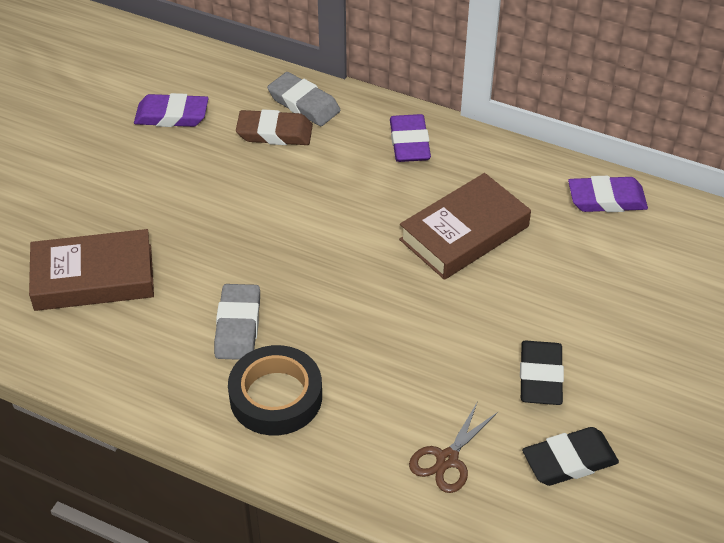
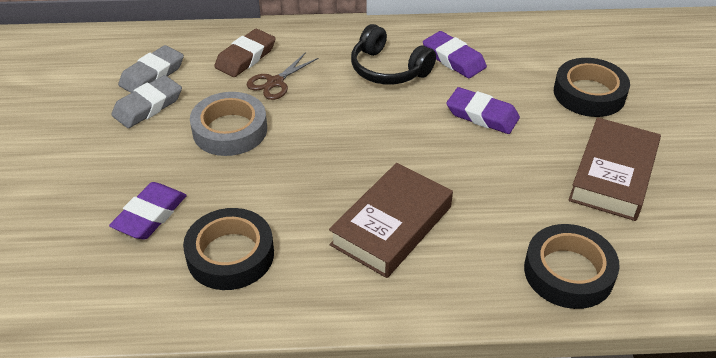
black eraser: [520,340,564,405] [522,427,619,486] = 2 -> none = 0
black headphones: none = 0 -> [351,24,436,85] = 1
black tape: [228,345,322,435] = 1 -> [183,208,274,290] [524,224,620,309] [554,58,630,117] = 3
grey tape: none = 0 -> [190,92,267,156] = 1

